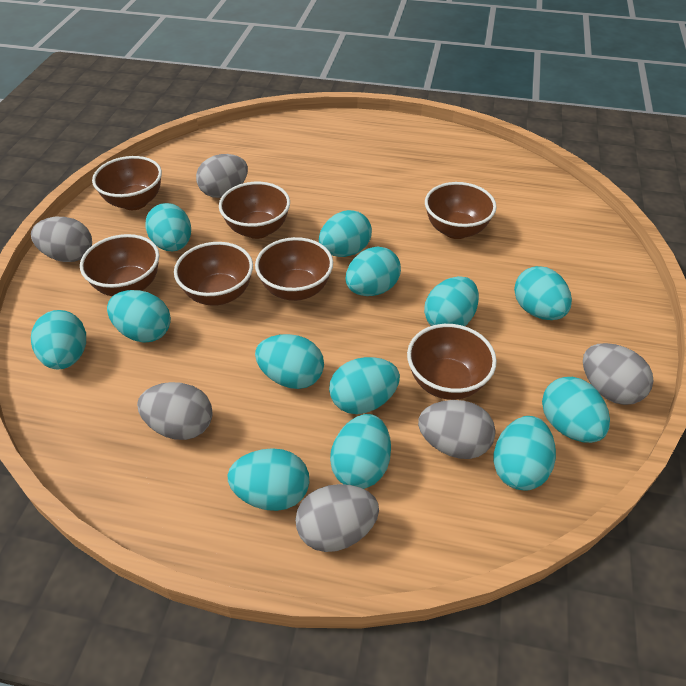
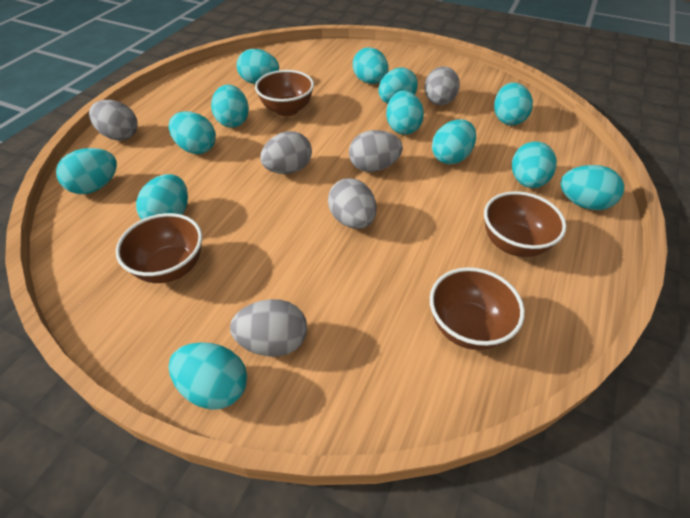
brown bowl: [80,234,159,296] [92,156,162,210] [174,242,253,306] [219,182,290,239] [255,237,333,301] [407,324,497,400] [425,182,497,239] = 7 -> [116,213,202,283] [255,70,314,116] [430,267,525,350] [484,191,566,257] = 4

